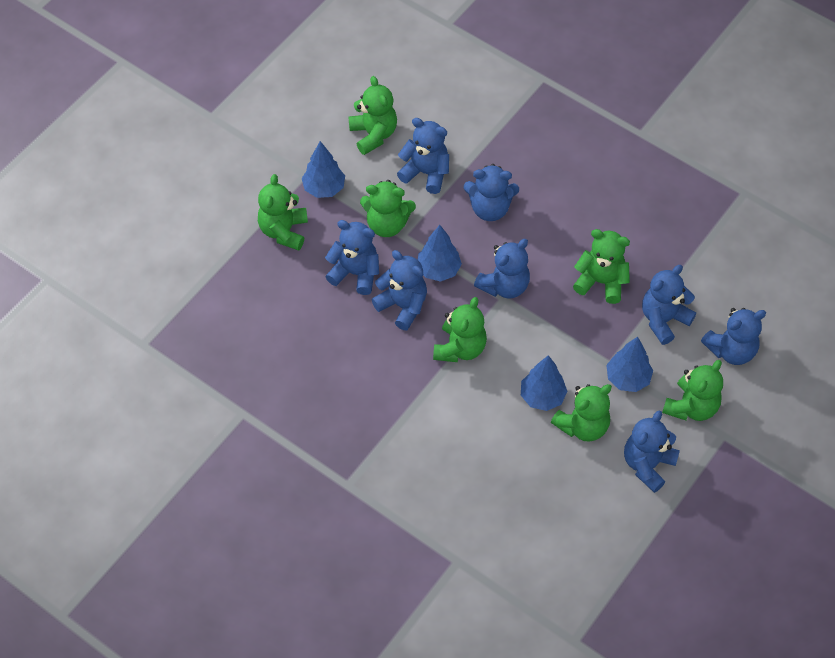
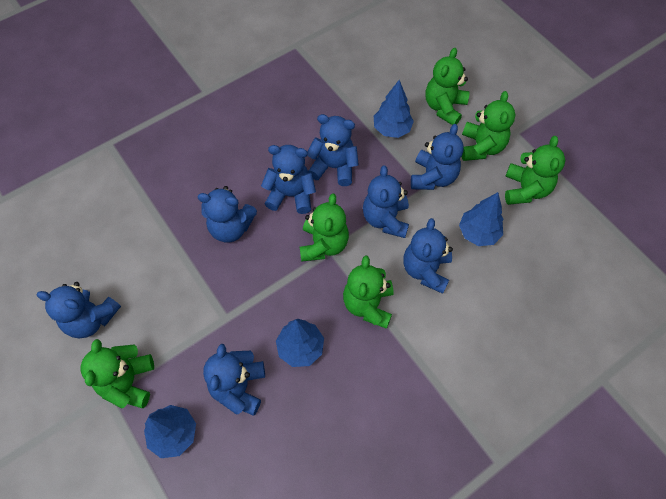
green teddy bear: [258,174,308,251] [349,76,397,155] [360,180,416,237] [433,297,487,362] [551,384,612,442] [573,229,630,304] [662,360,723,421] = 7 -> [80,339,154,408] [300,194,349,262] [343,256,394,329] [425,48,470,125] [462,91,515,161] [505,136,565,205] = 6

